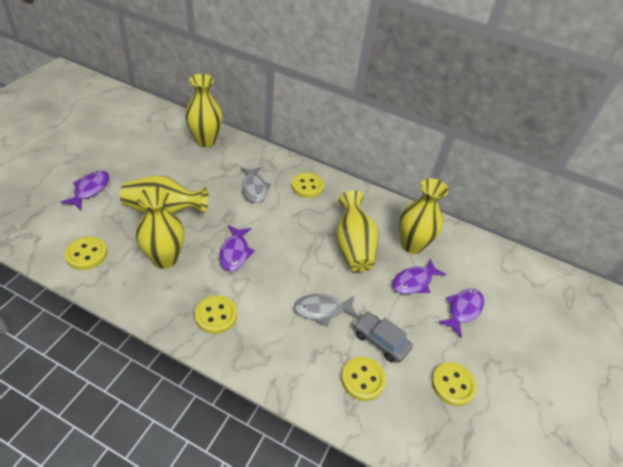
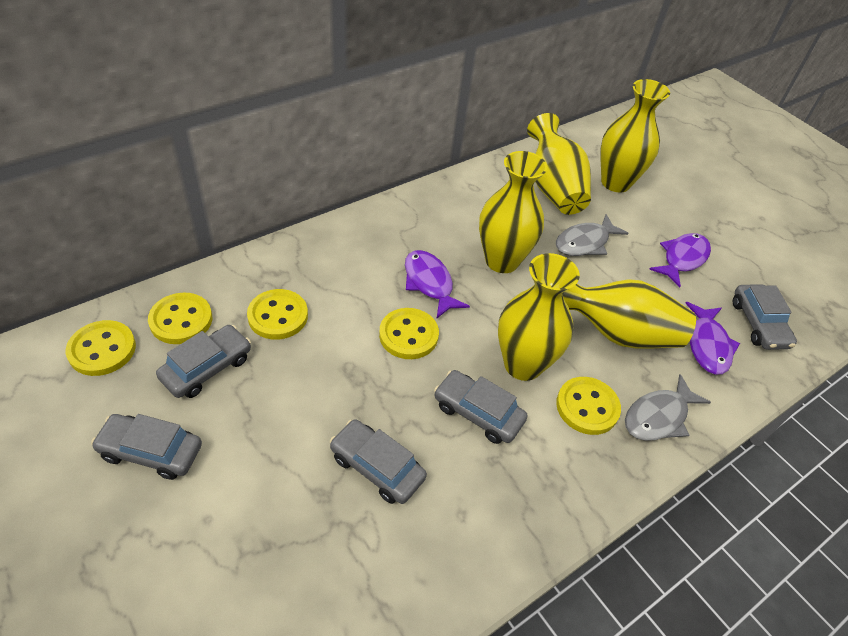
grey car: [354,311,413,362] = 1 -> [91,414,202,480] [156,325,251,398] [330,419,427,504] [434,370,527,444] [733,284,797,350] = 5
purple fish: [60,170,109,210] [219,225,255,271] [393,259,446,294] [438,288,484,338] = 4 -> [405,250,470,318] [649,233,711,288] [685,302,740,375] = 3

